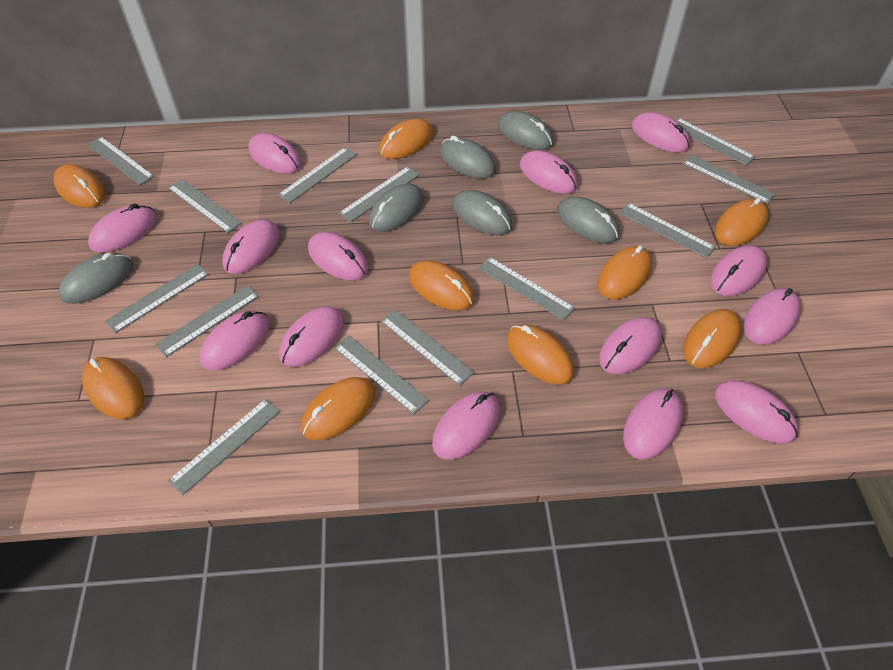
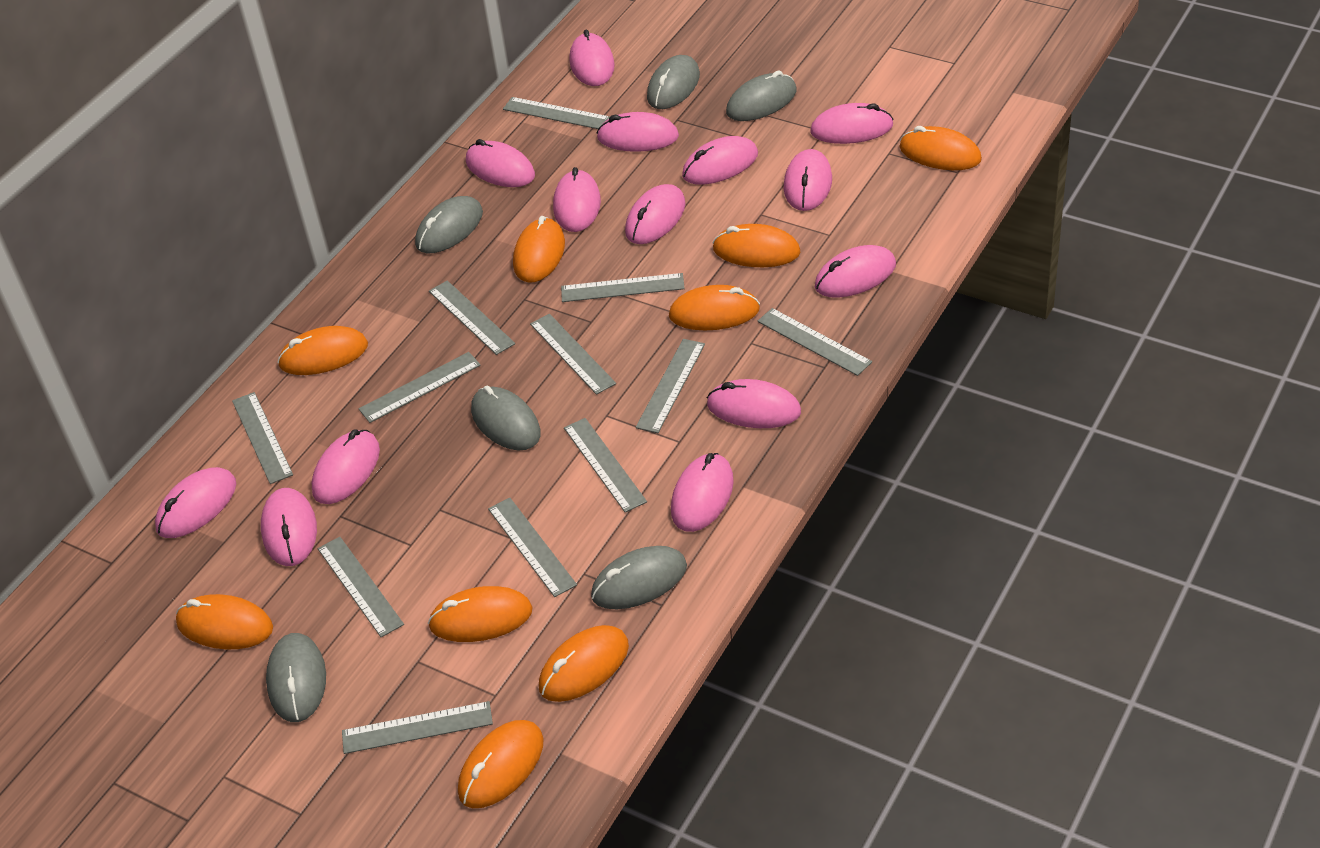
grey ruler: [87,137,154,185] [105,264,209,333] [155,285,259,357] [168,179,242,233] [168,399,280,495] [278,147,357,203] [334,335,429,414] [338,166,420,223] [381,309,474,386] [478,257,575,320] [619,203,716,258] [675,118,755,166] [682,154,775,204] = 13 -> [232,392,293,484] [318,537,404,637] [342,701,493,754] [359,352,481,423] [429,281,515,355] [488,497,577,597] [503,97,610,129] [530,314,616,395] [561,273,685,302] [564,418,647,513] [636,339,705,433] [757,308,872,376] = 12

